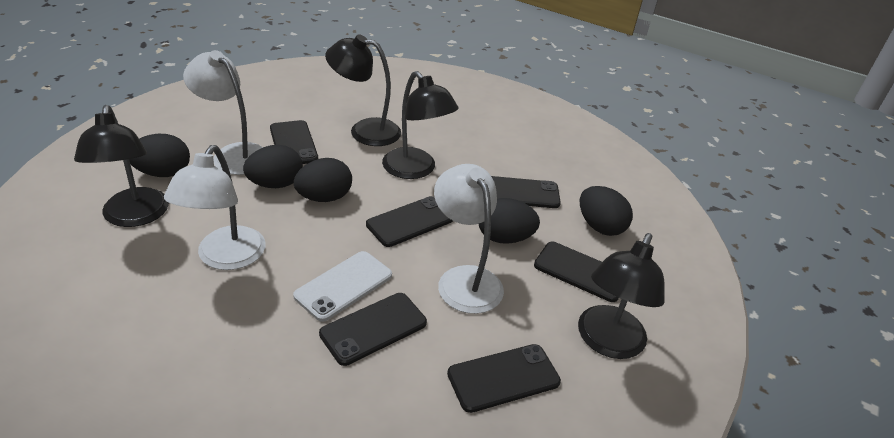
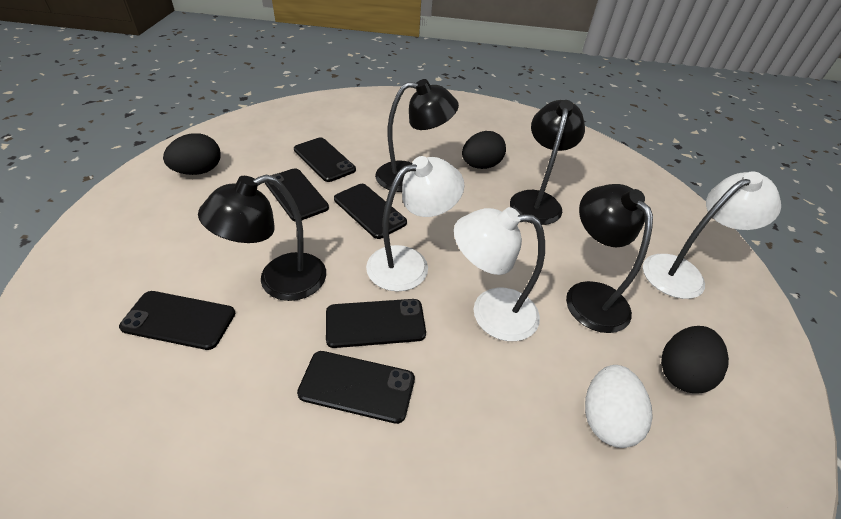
black egg: [129,134,190,177] [243,145,303,188] [293,158,352,202] [479,198,540,244] [580,186,633,236] = 5 -> [163,133,221,175] [462,131,506,169] [661,326,729,393] = 3
white egg: none = 0 -> [585,365,653,448] = 1
white phone: [293,251,392,322] = 1 -> none = 0

